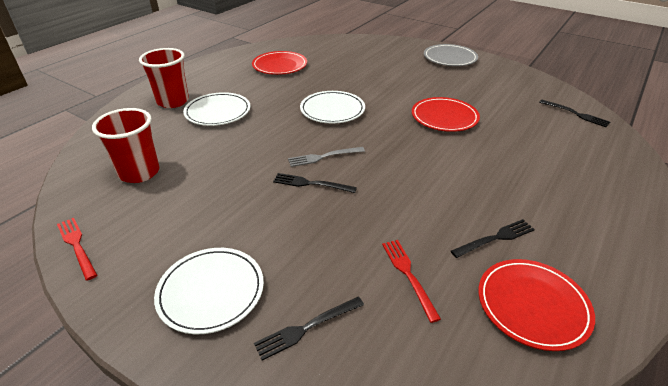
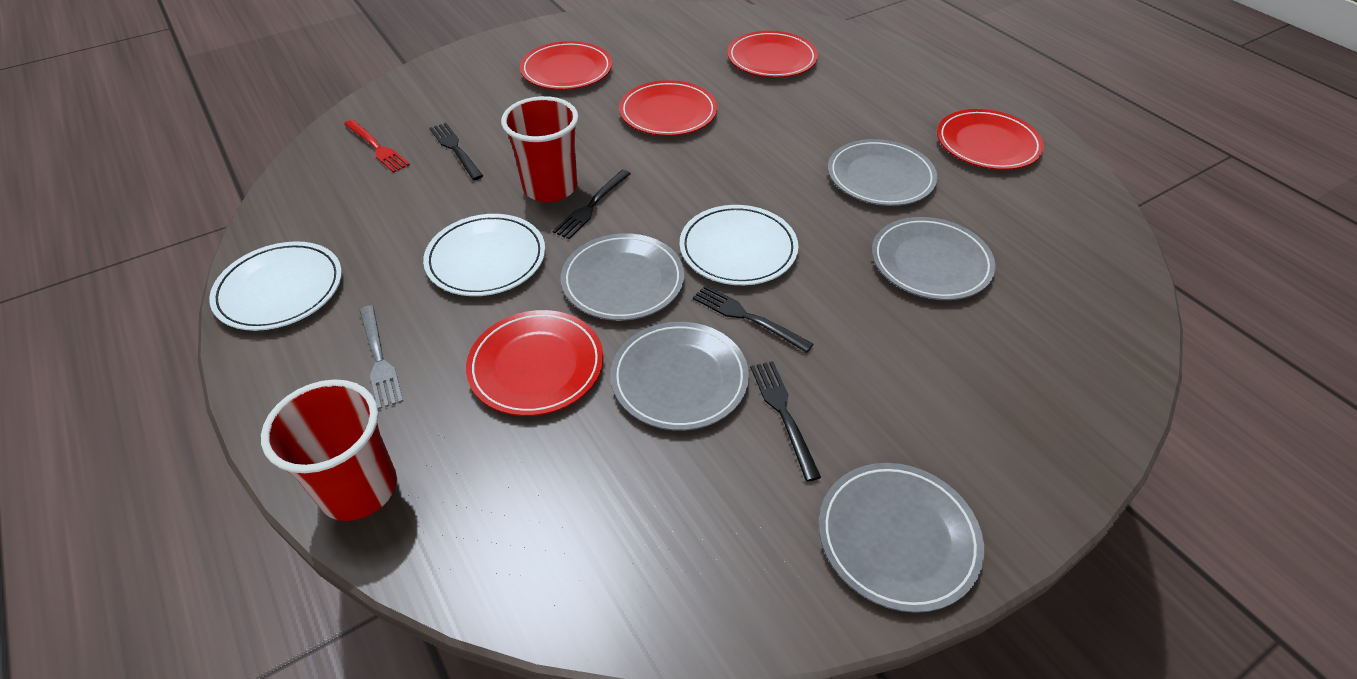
grey plate: [424,44,478,66] = 1 -> [561,233,684,321] [610,322,749,431] [819,463,984,613] [828,139,938,206] [872,217,996,300] = 5
red fork: [57,218,97,281] [382,240,441,323] = 2 -> [344,120,410,173] = 1
red plate: [252,51,307,75] [412,97,480,132] [478,259,595,351] = 3 -> [466,310,603,416] [520,41,612,90] [619,80,717,136] [727,31,818,78] [937,109,1044,170] = 5

